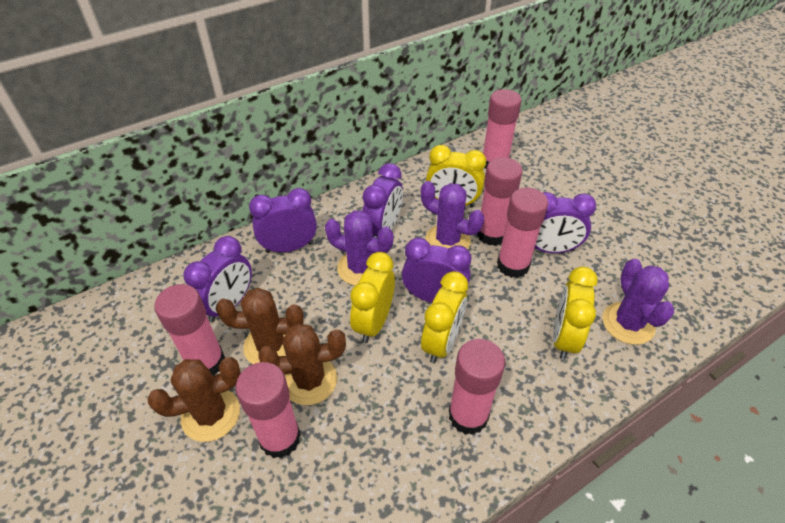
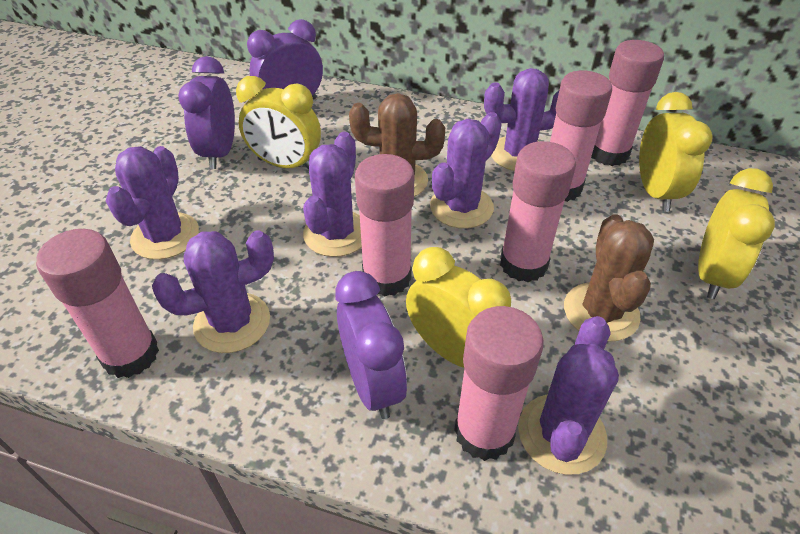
brown cactus: [147,357,241,442] [216,288,304,364] [258,323,346,405] = 3 -> [349,93,445,197] [564,214,654,342] = 2
purple cactus: [325,211,394,285] [421,181,484,249] [603,259,674,345] = 3 -> [106,146,199,260] [152,230,274,353] [303,132,362,257] [430,112,502,229] [484,68,559,171] [518,316,619,475] = 6
purple clock: [184,236,252,322] [249,188,317,253] [363,163,403,238] [402,238,471,303] [535,192,596,253] = 5 -> [178,56,235,169] [247,19,323,99] [335,271,407,419] = 3

